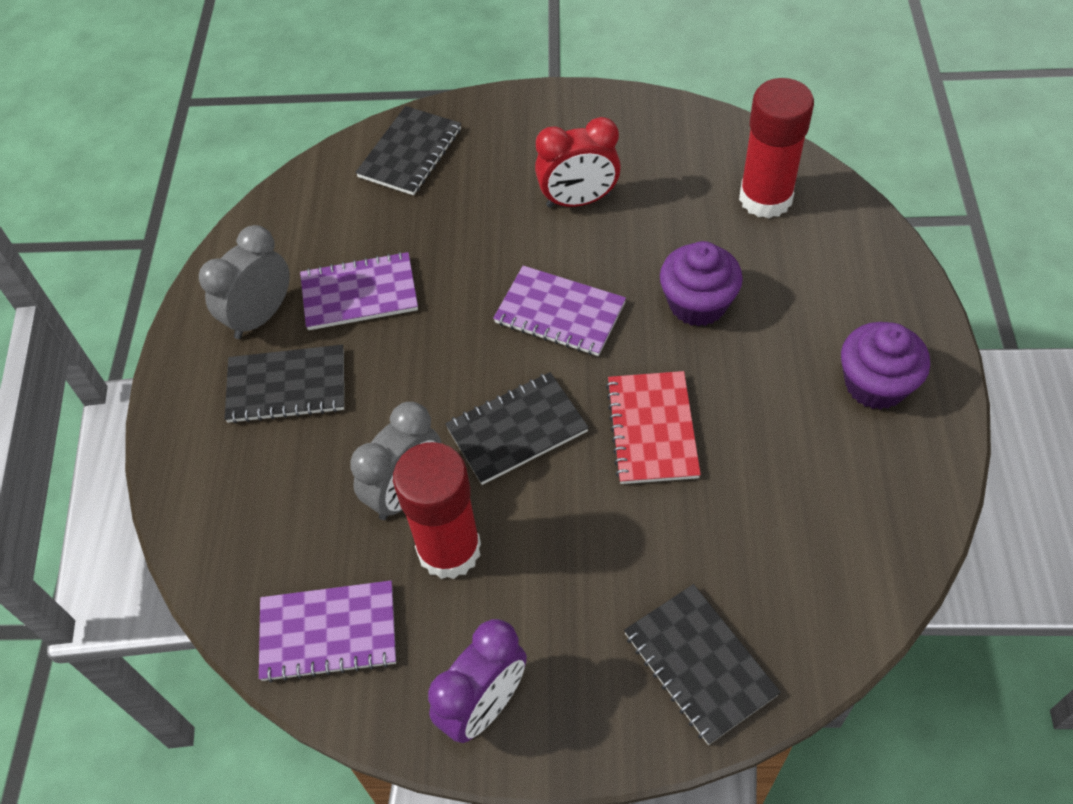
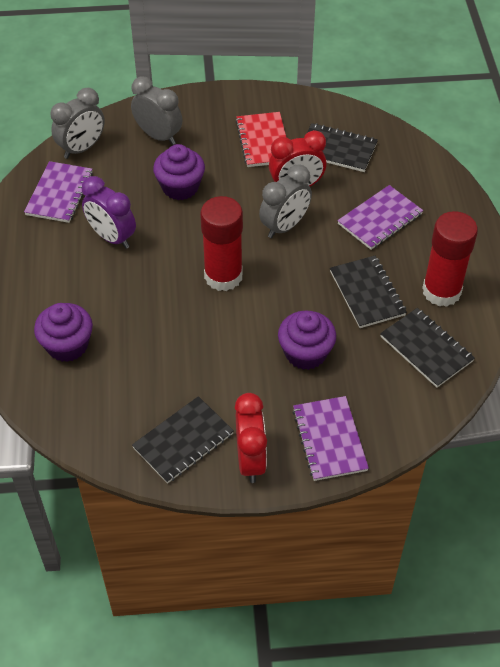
grey clock: [199,225,290,339] [350,402,441,520] = 2 -> [51,88,105,159] [131,77,182,145] [259,164,312,238] = 3
purple cupcake: [660,241,743,326] [841,322,930,410] = 2 -> [34,303,93,362] [153,144,205,200] [278,311,336,370] = 3
red clock: [535,117,621,208] = 1 -> [235,393,267,483] [269,130,326,186] = 2

